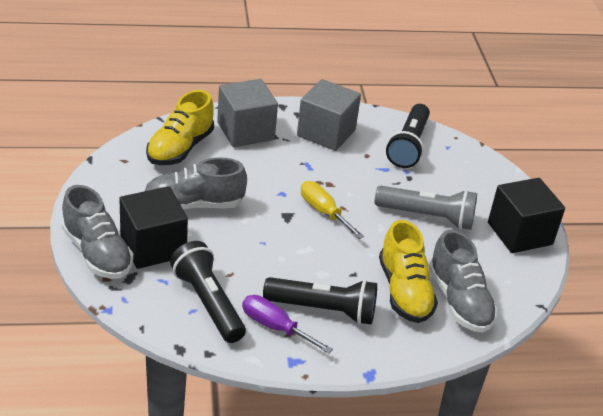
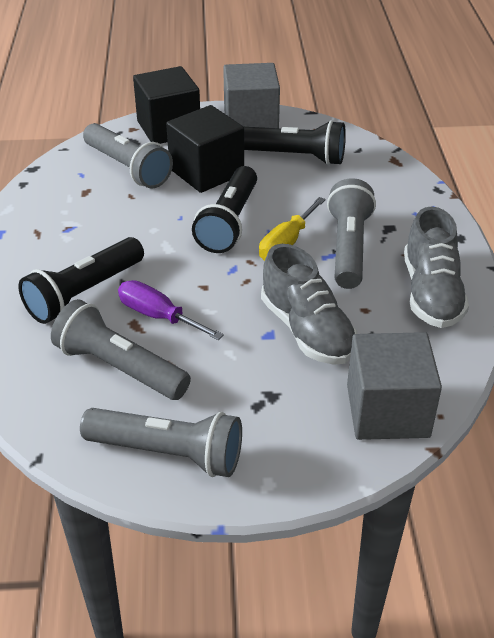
grey flashlight: [375,186,477,230] = 1 -> [51,299,191,400] [80,408,242,477] [83,123,173,189] [327,178,376,289] = 4
grey shoe: [61,185,134,279] [144,157,247,209] [429,230,498,333] = 3 -> [261,244,358,365] [404,207,469,328] = 2
yellow shoe: [146,90,214,165] [379,220,438,323] = 2 -> none = 0

